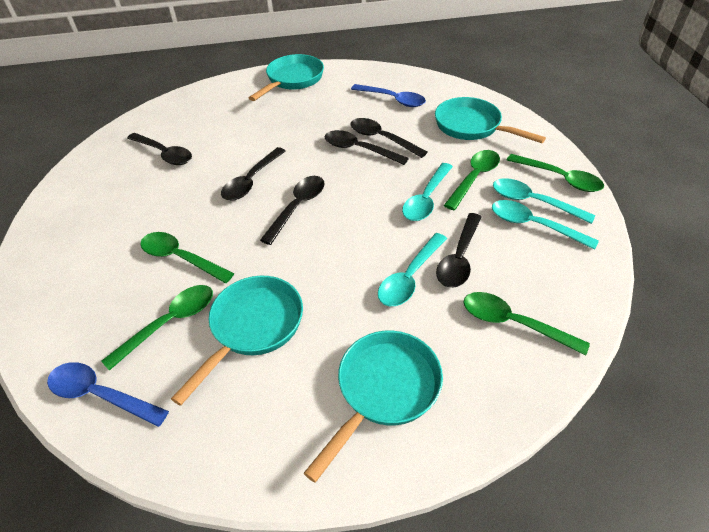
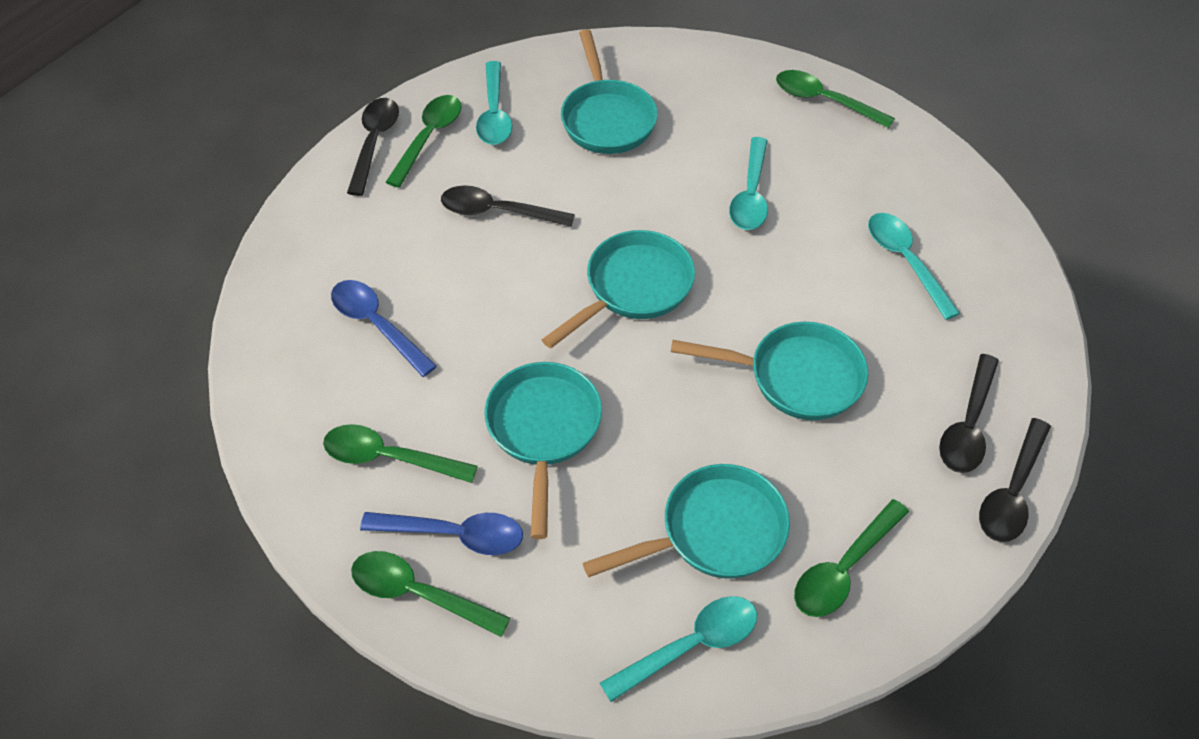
black spoon: [127,133,192,165] [221,147,286,201] [260,176,324,245] [324,130,409,165] [350,118,427,158] [436,213,481,288] = 6 -> [347,98,399,196] [441,185,575,227] [939,354,999,473] [979,418,1051,542] = 4
turquoise pan: [171,276,303,406] [249,54,324,101] [304,331,443,483] [435,97,546,143] = 4 -> [484,362,602,539] [541,230,695,348] [561,29,658,154] [583,464,790,579] [671,322,868,420] = 5

